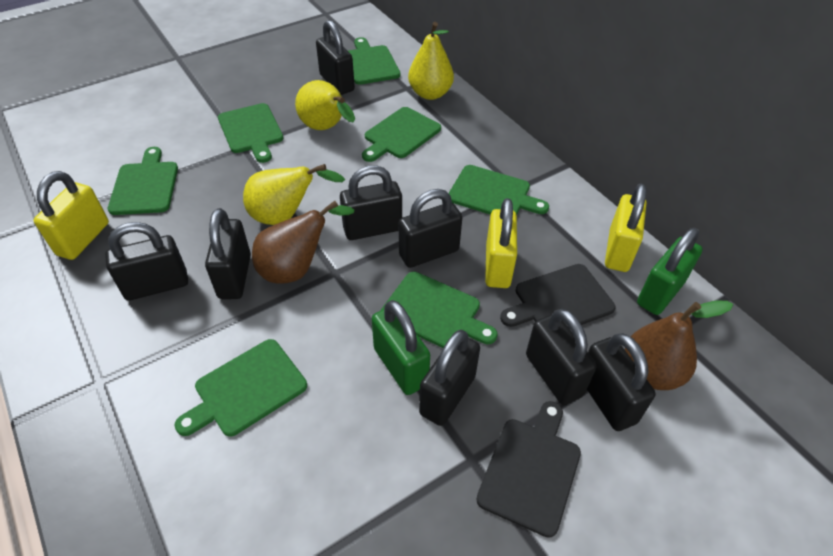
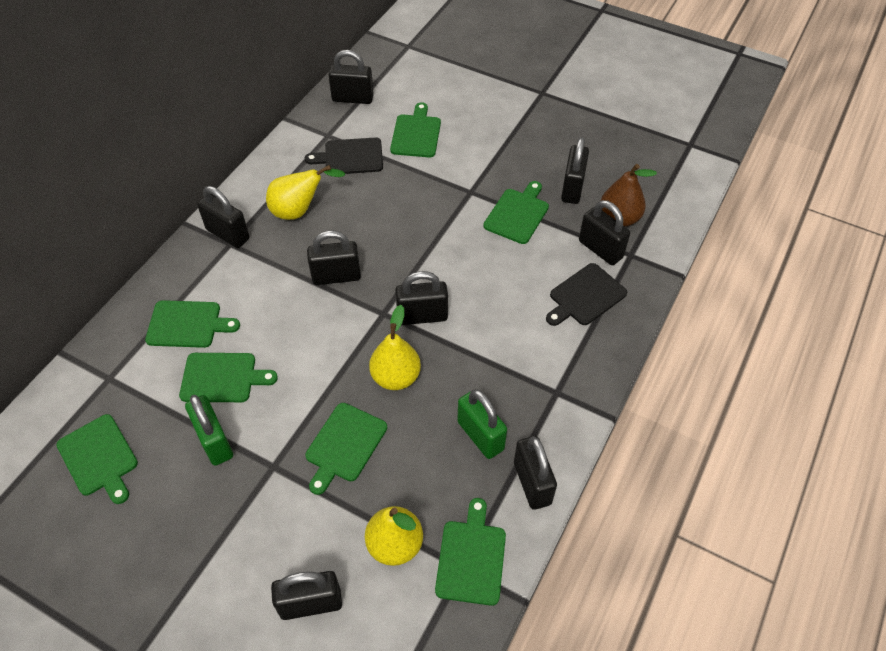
brown pear: [252,201,354,284] [625,301,733,390] = 2 -> [601,164,657,227] = 1
yellow padlock: [34,171,109,260] [485,198,517,288] [605,183,646,272] = 3 -> none = 0

